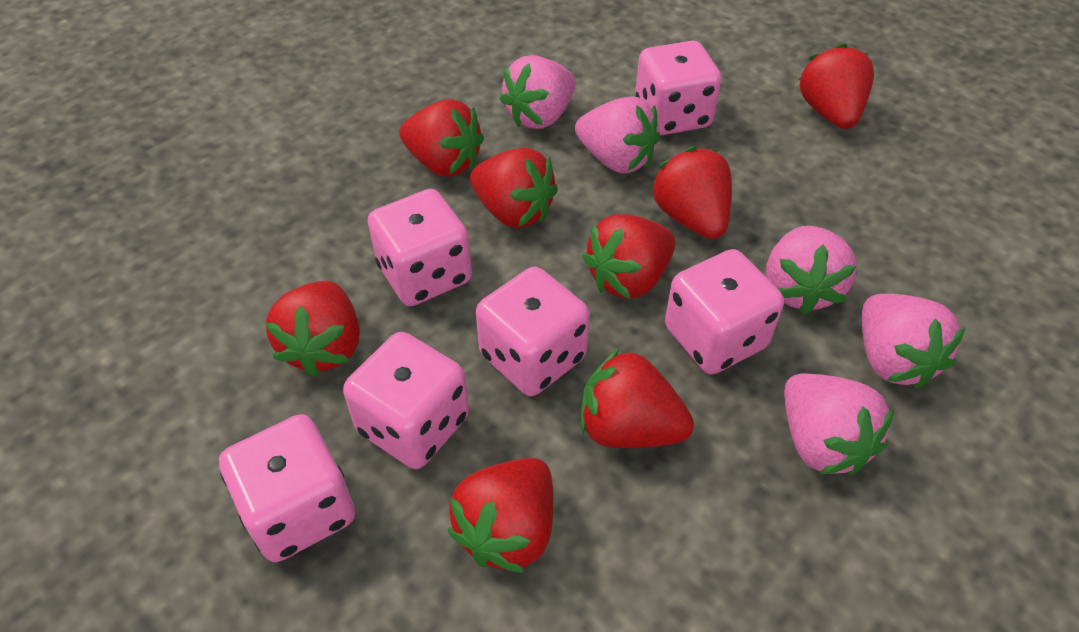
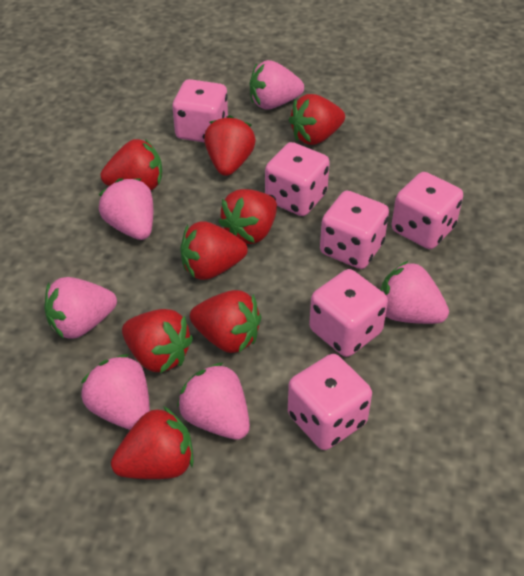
pink strawberry: [500,55,576,129] [575,96,660,174] [766,226,857,315] [784,374,894,475] [862,294,965,389] = 5 -> [44,277,117,339] [81,354,150,430] [99,178,153,240] [177,362,250,440] [250,60,304,110] [381,261,449,324] = 6

